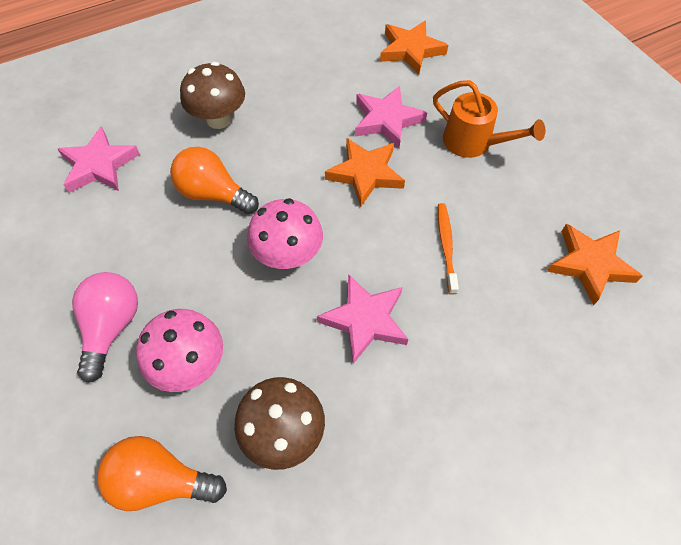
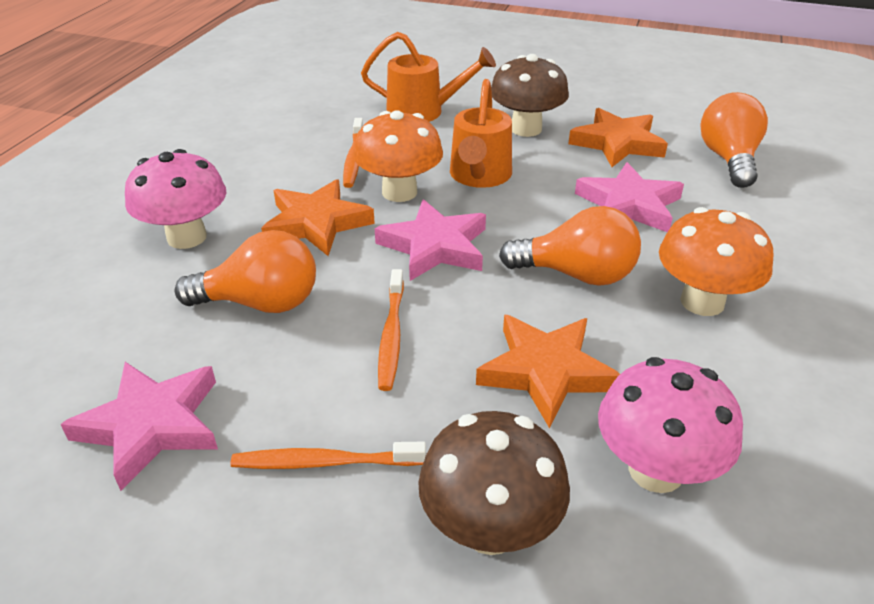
orange light bulb: [97,436,227,511] [170,147,259,214] = 2 -> [175,230,316,313] [499,206,641,286] [700,92,768,188] = 3
orange mushroom: none = 0 -> [353,110,443,202] [659,207,773,316] = 2
orange toothbrush: [438,203,459,295] = 1 -> [230,442,426,469] [343,118,363,188] [378,269,404,391] = 3
orange watering can: [433,80,545,158] = 1 -> [361,32,496,122] [450,79,512,188] = 2
pink light bulb: [72,272,138,383] = 1 -> none = 0

